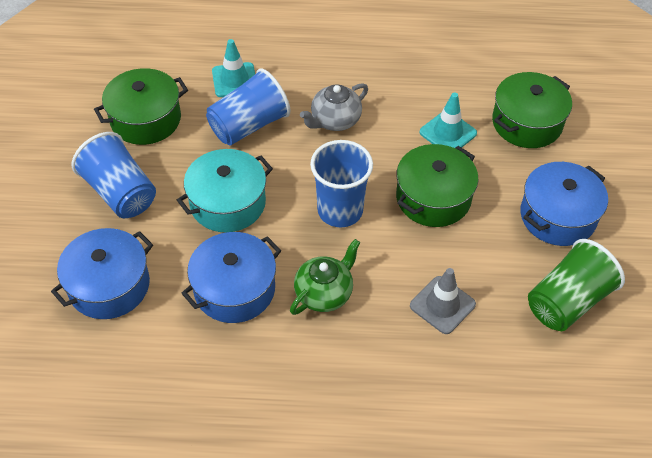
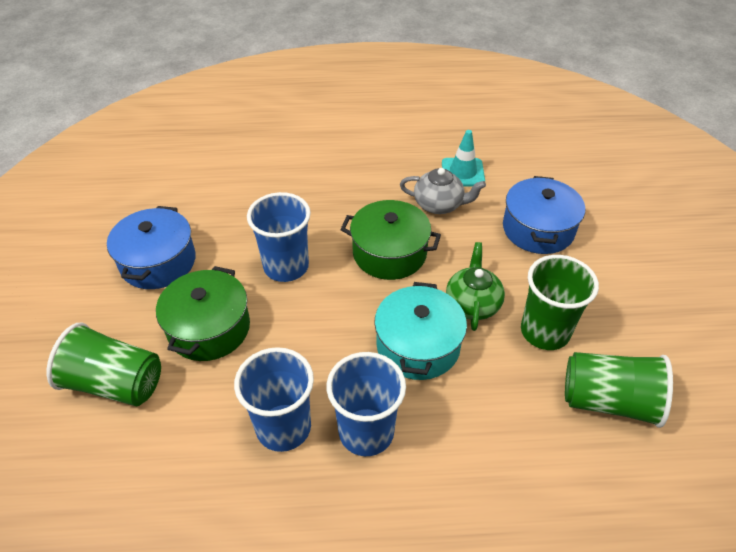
blue pot: [51,228,153,319] [181,232,282,323] [520,162,608,246] = 3 -> [107,206,196,289] [503,176,585,254] = 2
green cup: [528,239,625,331] = 1 -> [47,323,161,406] [521,255,599,350] [565,352,673,428] = 3
green pot: [94,68,188,145] [396,144,478,227] [492,72,572,148] = 3 -> [156,266,250,361] [340,200,441,280] = 2
grey traffic cone: [410,268,476,334] = 1 -> none = 0
turquoise traffic cone: [212,39,255,97] [419,92,477,148] = 2 -> [442,130,485,186] = 1

